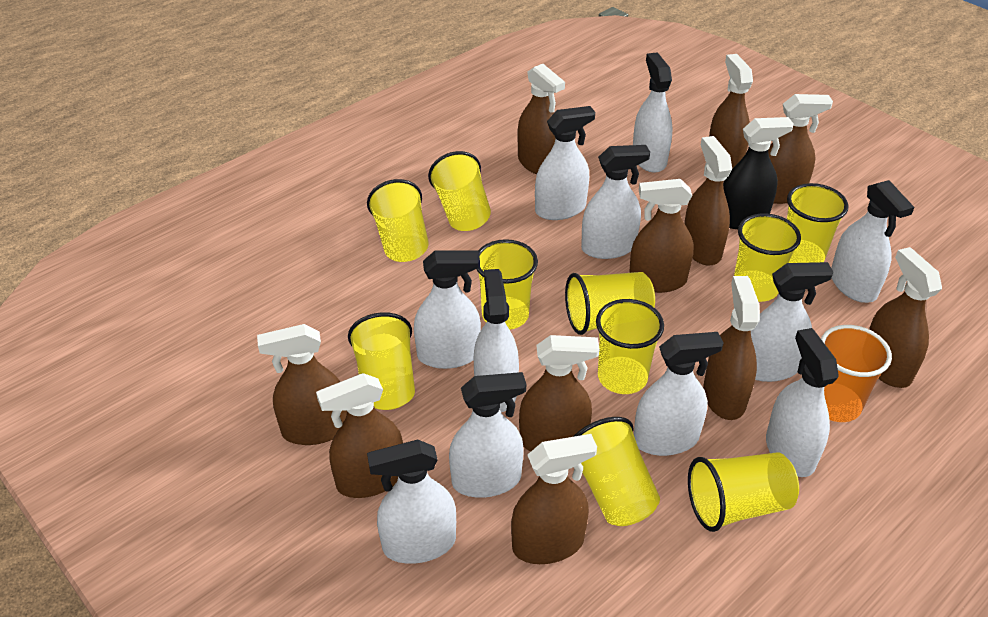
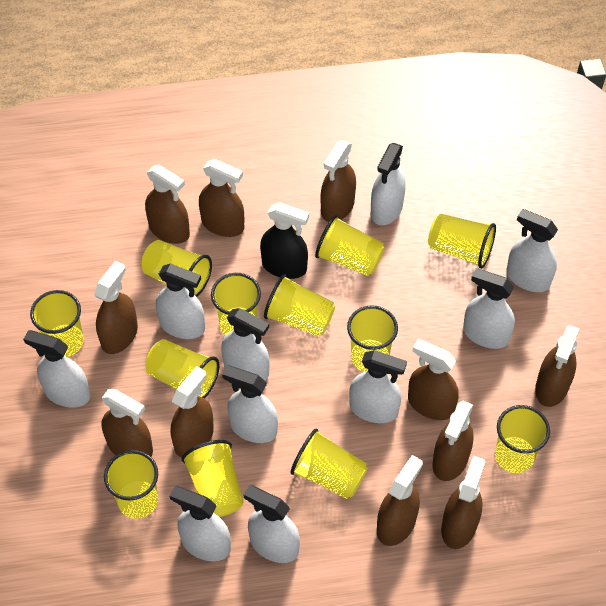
orange cup: [821,325,892,422] = 1 -> none = 0
white spray bottle: [367,440,456,564] [414,250,481,369] [449,372,526,498] [474,269,519,412] [535,106,595,220] [581,145,650,259] [633,53,673,173] [634,332,724,456] [751,262,833,382] [766,328,839,477] [831,180,914,303] = 11 -> [23,330,90,407] [156,263,205,339] [170,486,231,561] [221,308,269,381] [222,365,278,443] [244,485,300,563] [349,350,407,423] [371,143,406,225] [463,268,515,349] [507,209,558,292] = 10
yellow cup: [348,312,415,410] [367,179,429,262] [428,151,491,231] [477,239,538,330] [565,272,655,335] [573,417,660,526] [596,299,664,394] [688,453,799,532] [734,213,801,302] [787,183,848,263] = 10 -> [30,290,84,357] [104,450,158,519] [141,240,212,297] [145,339,219,399] [182,440,244,517] [211,273,261,335] [264,274,335,337] [291,429,368,499] [315,215,385,276] [347,305,398,372] [428,214,496,269] [495,405,550,473] = 12

